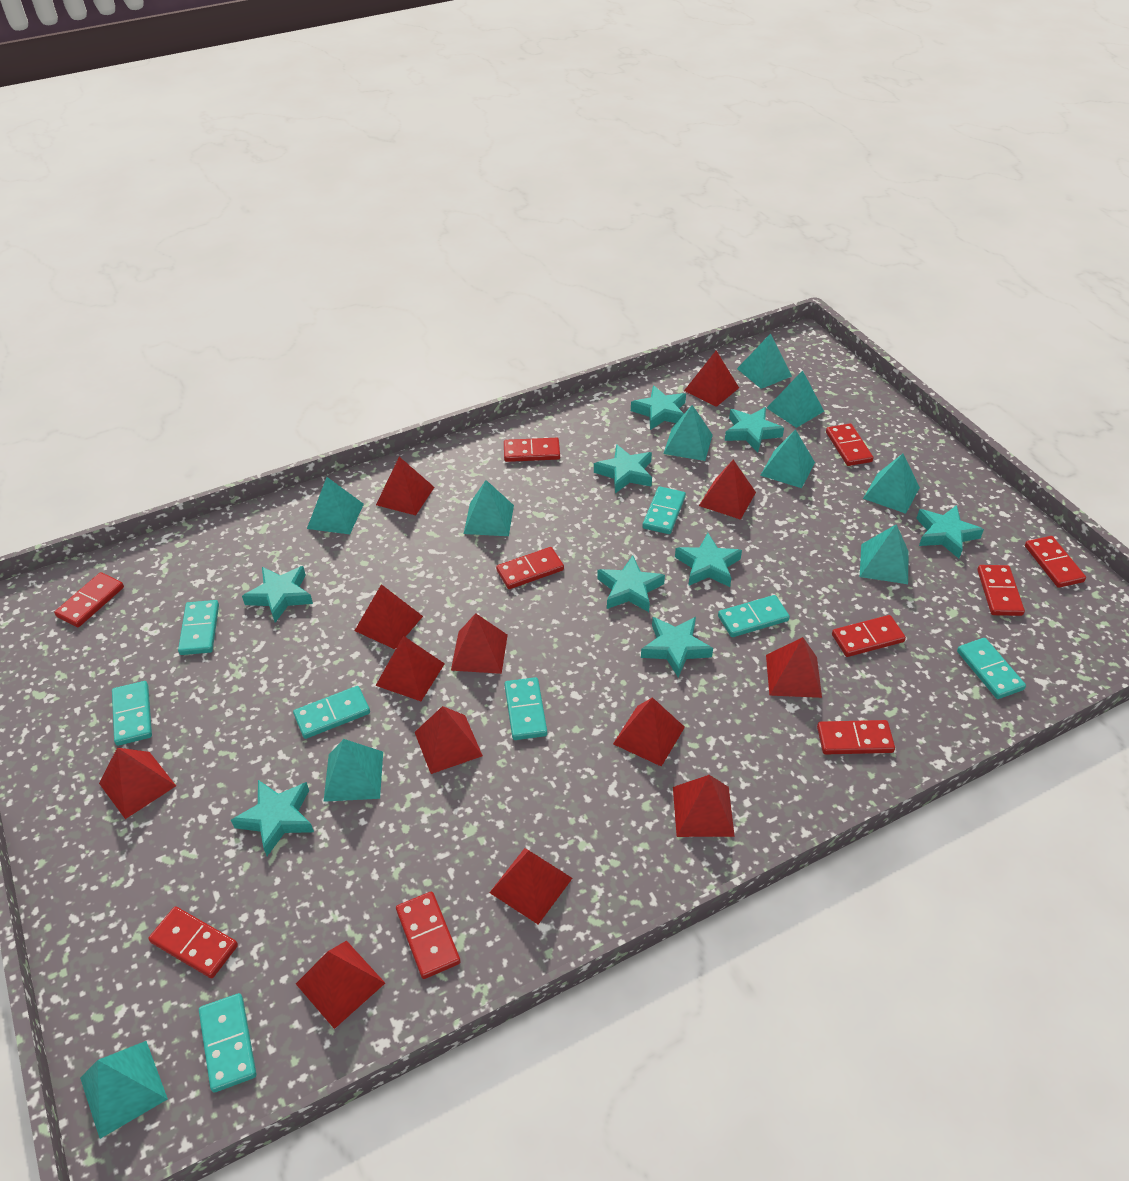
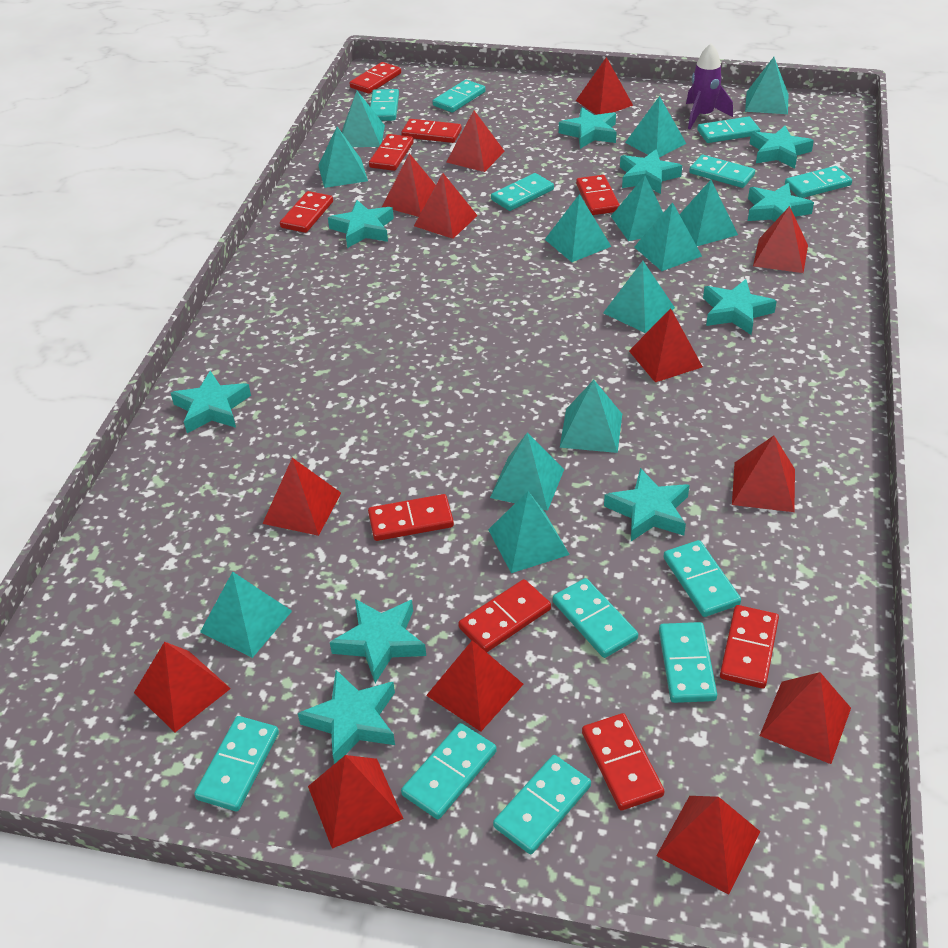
purple rocket: none = 0 -> [686,43,733,129] = 1
red domino: [54,572,124,627] [148,906,238,978] [396,892,461,979] [496,547,564,589] [504,438,560,462] [817,720,895,755] [826,424,873,466] [832,615,906,657] [977,565,1025,616] [1025,536,1086,588] = 10 -> [280,191,333,233] [349,62,401,94] [368,494,454,541] [369,134,414,171] [401,119,462,143] [458,579,551,652] [576,175,620,215] [582,713,665,811] [720,605,779,689] = 9
turquoise domino: [112,681,152,746] [178,600,219,655] [199,993,256,1092] [293,686,370,739] [504,677,547,740] [642,486,686,534] [718,595,790,637] [957,638,1026,699] = 8 -> [194,716,279,812] [370,89,399,121] [401,723,497,819] [433,80,486,113] [491,173,554,211] [493,755,591,854] [553,578,638,658] [659,622,717,703] [663,540,741,617] [689,155,755,188] [697,116,760,143] [785,166,852,198] = 12
turquoise pyramid: [80,1041,168,1139] [307,477,364,534] [324,739,383,802] [464,480,514,536] [663,405,713,461] [737,333,792,389] [760,429,815,488] [767,370,824,428] [860,524,909,584] [863,454,920,514] = 10 -> [200,572,292,658] [318,127,368,188] [342,91,385,147] [488,491,570,573] [490,433,564,511] [545,194,612,262] [560,380,622,453] [603,261,675,333] [611,176,663,241] [625,96,686,158] [634,202,702,271] [679,180,738,246] [745,57,788,114] = 13
turquoise star: [231,780,314,856] [242,566,313,623] [594,444,652,493] [597,555,665,612] [631,385,686,430] [641,617,713,678] [675,533,742,587] [725,407,784,452] [916,505,984,558] = 9 -> [171,371,251,433] [298,670,395,764] [328,200,394,248] [330,599,426,683] [559,107,617,149] [604,468,689,541] [620,149,682,194] [703,279,777,335] [748,183,814,222] [750,126,814,168] = 10

